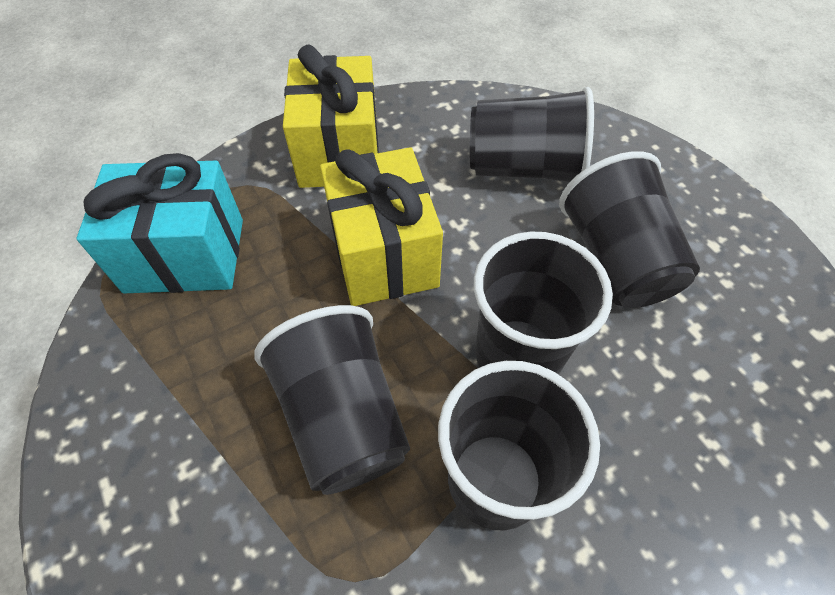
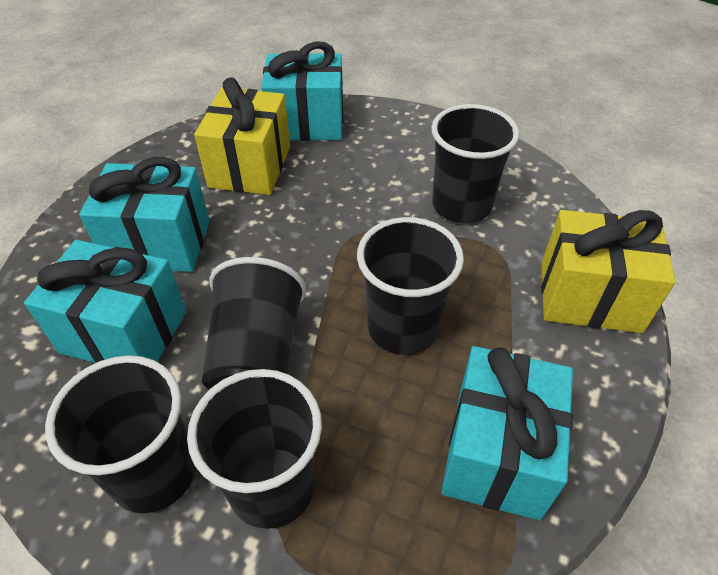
turquoise gift: [77,153,243,293] = 1 -> [24,240,187,363] [79,157,210,272] [261,41,343,141] [441,346,573,520] = 4

